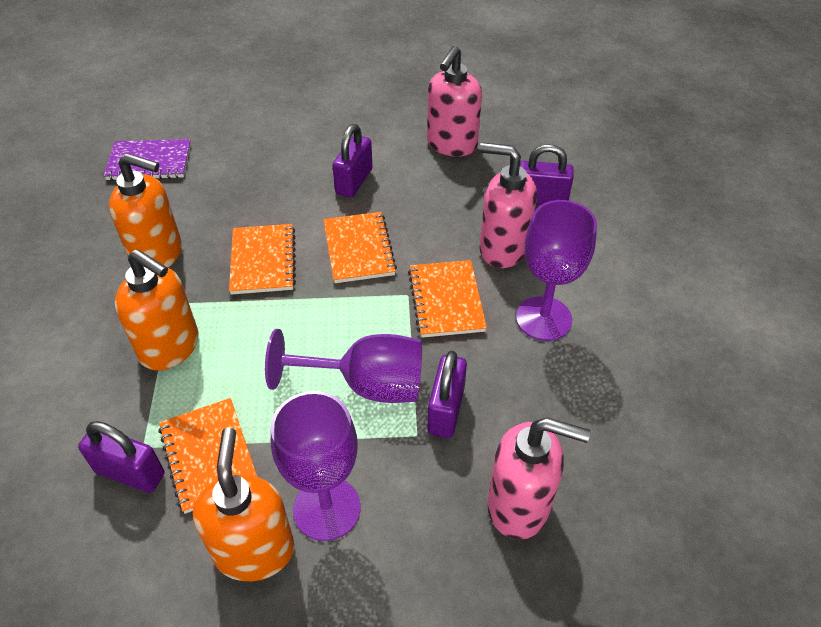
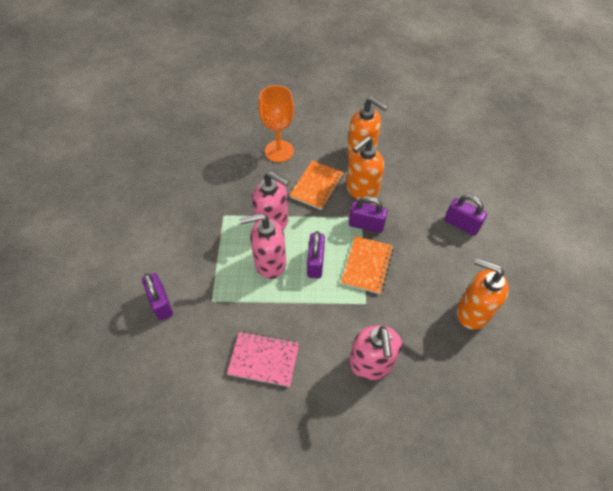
orange goblet: none = 0 -> [258,85,294,162] = 1
orange notebook: [159,398,257,514] [229,224,296,295] [324,212,397,283] [408,260,487,338] = 4 -> [289,161,344,210] [341,236,394,294] = 2
pink notebook: none = 0 -> [227,332,299,387] = 1
purple goblet: [265,329,422,403] [271,391,361,541] [516,200,597,341] = 3 -> none = 0
purple notebook: [104,139,191,181] = 1 -> none = 0

